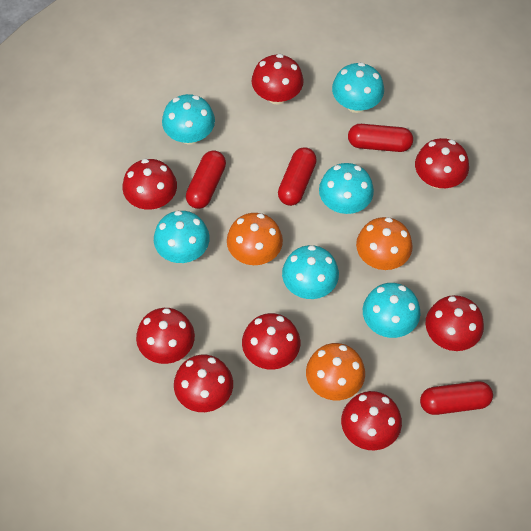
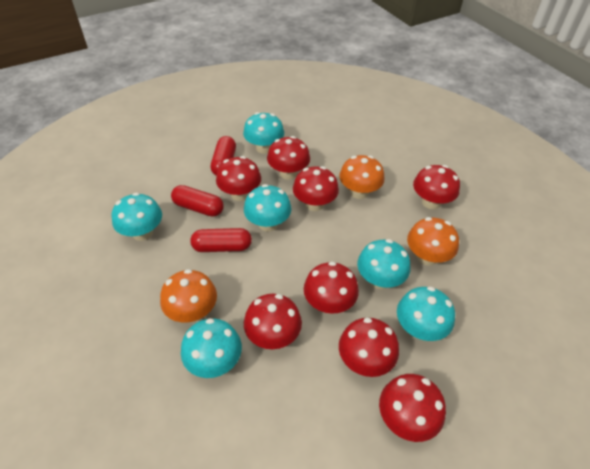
red capsule: [186,150,226,209] [278,147,317,206] [348,124,413,152] [420,381,493,415] = 4 -> [171,185,224,217] [190,228,252,252] [211,136,236,175] = 3

